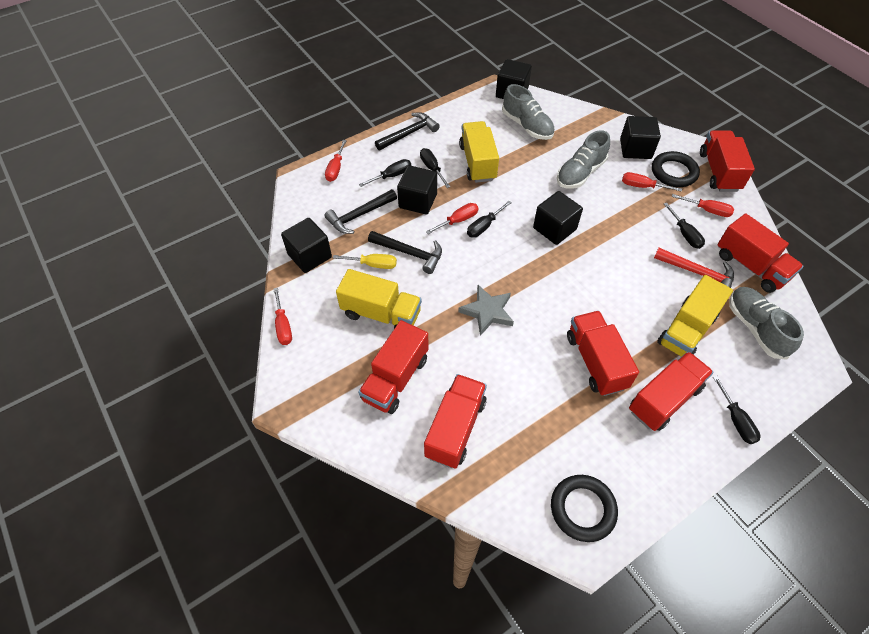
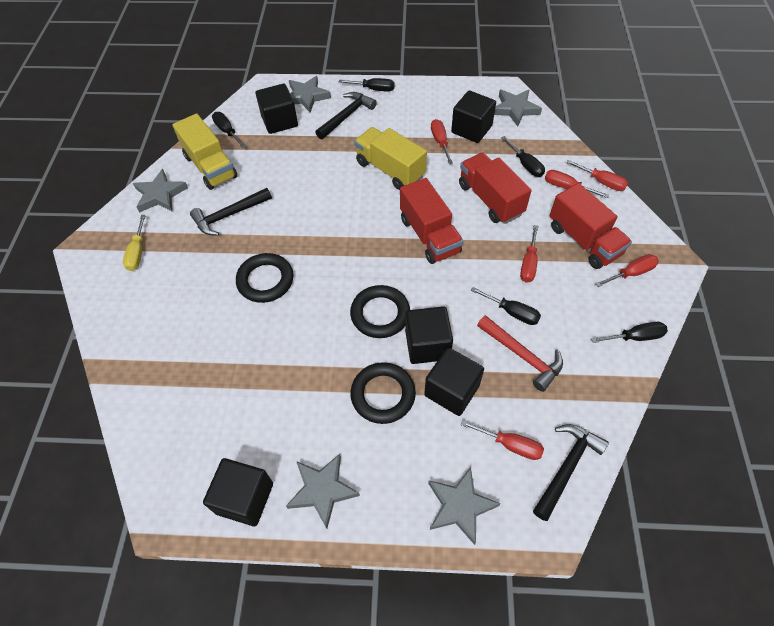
black ring: [551,475,618,542] [652,151,700,187] = 2 -> [236,253,294,303] [350,285,410,338] [350,362,416,424] = 3
grey shoe: [502,84,555,140] [557,130,610,189] [729,287,804,360] = 3 -> none = 0
grey star: [458,285,514,336] = 1 -> [133,169,188,213] [286,454,360,529] [289,76,331,113] [428,467,501,545] [494,89,542,127] = 5
red screwdriver: [273,288,292,345] [325,140,347,182] [426,203,479,234] [622,172,682,192] [672,194,734,217] = 5 -> [431,119,453,164] [461,420,544,460] [520,225,538,283] [545,170,609,198] [566,160,628,191] [595,254,659,287] = 6
red truck: [358,320,429,414] [424,374,487,469] [567,311,639,396] [629,351,713,431] [700,130,755,192] [717,213,804,293] = 6 -> [400,178,463,264] [459,152,532,224] [550,183,632,269] = 3
yellow truck: [336,269,422,329] [459,121,499,183] [657,275,733,357] = 3 -> [172,113,238,190] [354,127,427,190] = 2

